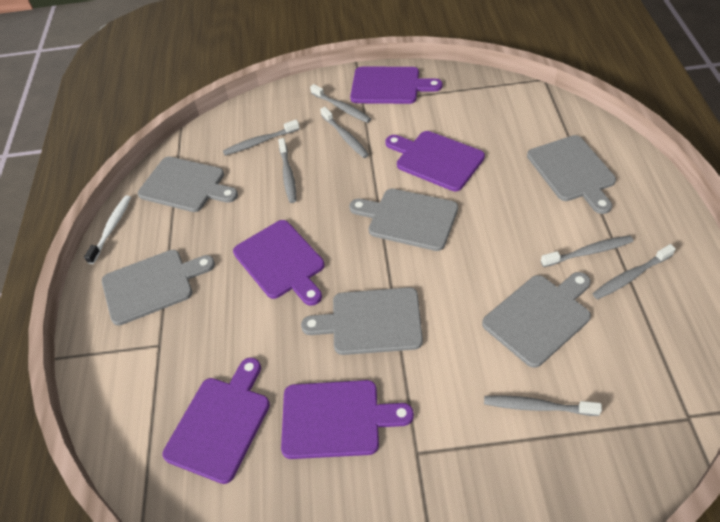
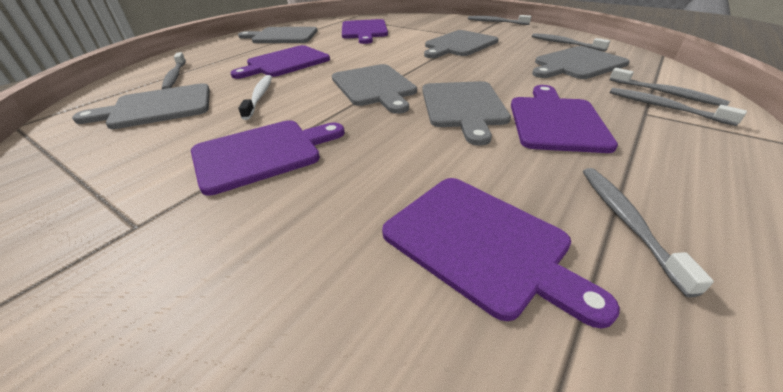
grey toothbrush: [223,120,300,156] [278,138,297,203] [310,84,371,123] [320,107,369,158] [484,395,602,416] [541,236,633,267] [592,244,676,299] = 7 -> [162,52,186,89] [468,15,531,25] [532,33,610,51] [583,168,714,297] [610,68,730,106] [610,88,747,126] = 6

